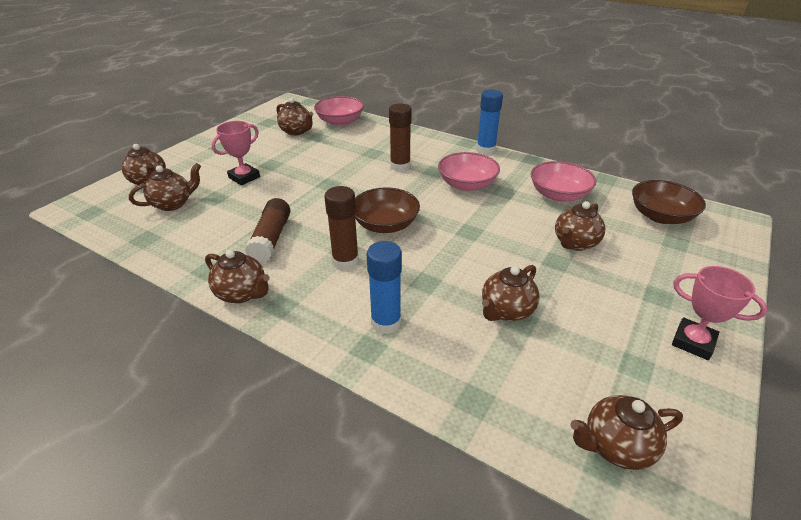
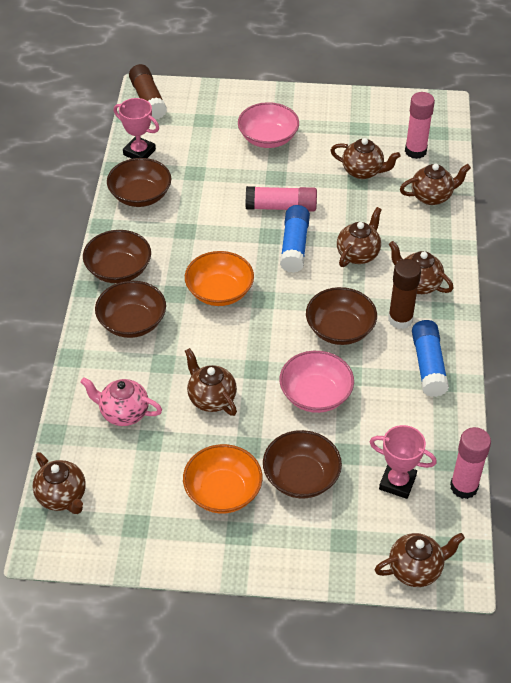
brown bowl: [355,187,420,233] [632,180,706,224] = 2 -> [83,230,151,283] [95,281,166,338] [107,158,171,207] [263,430,342,499] [306,287,377,345] = 5
brown glue stick: [245,198,290,263] [324,186,359,270] [389,103,412,172] = 3 -> [129,64,167,119] [388,259,421,329] = 2
orange bowl: none = 0 -> [183,444,263,513] [185,251,254,306] = 2
pink bowl: [314,96,364,126] [438,152,500,191] [531,161,596,202] = 3 -> [238,102,299,148] [279,351,354,413] = 2
pink glue stick: none = 0 -> [246,186,317,212] [405,92,435,159] [450,427,491,499] = 3
pink teapot: none = 0 -> [80,377,162,426] = 1

